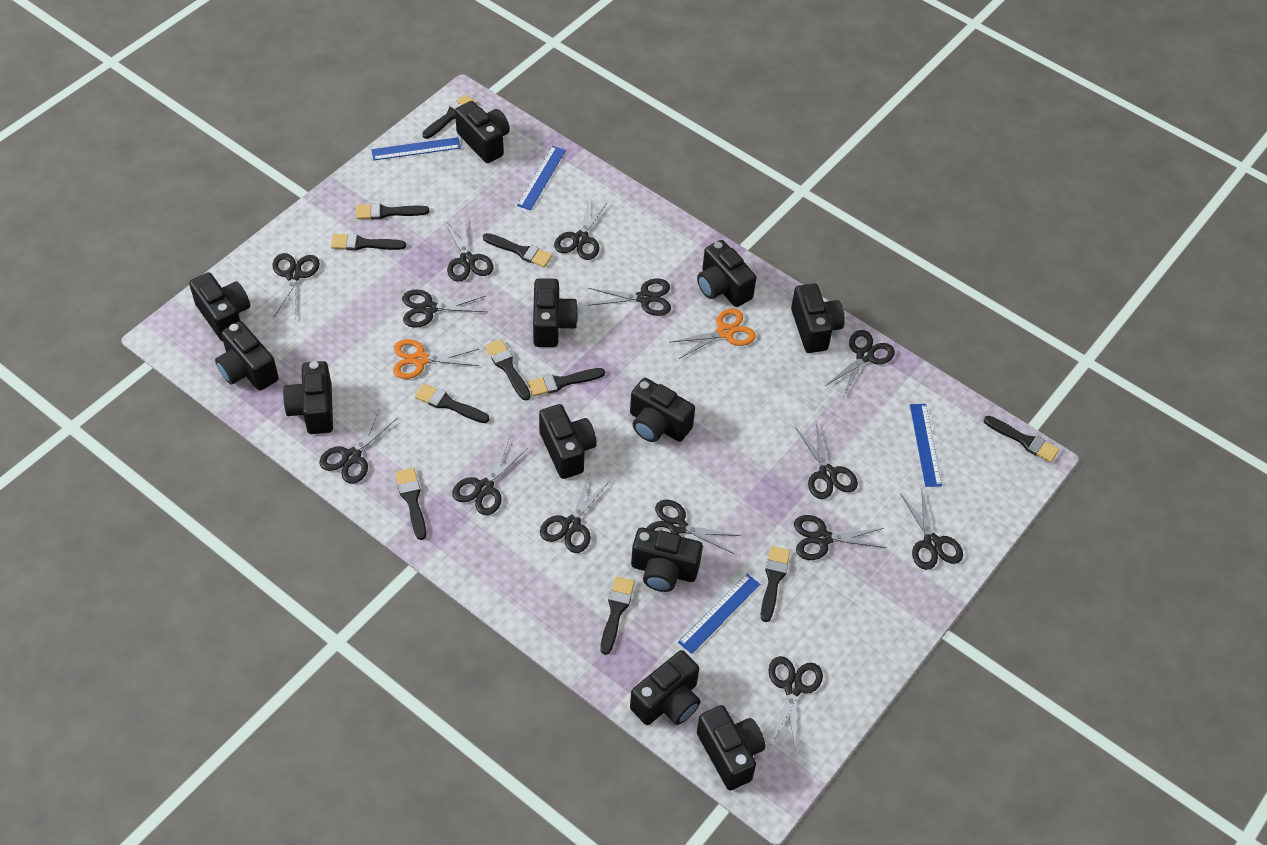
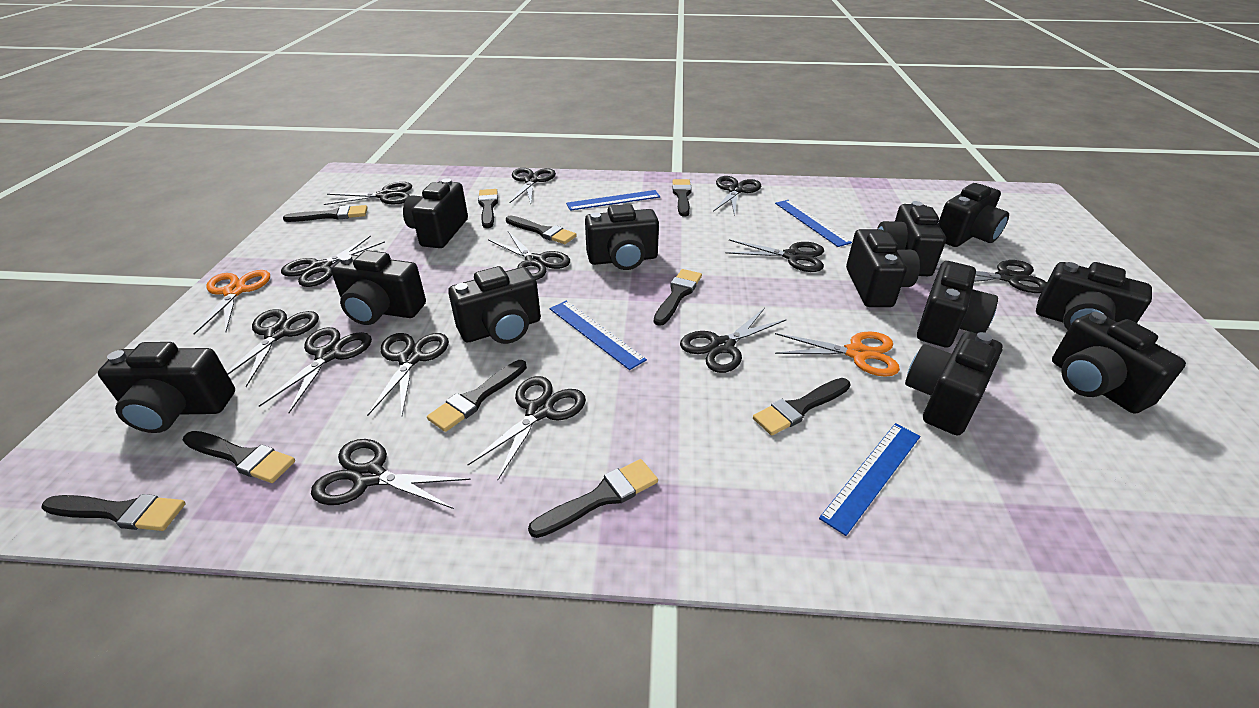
black brush: [331,233,406,251] [356,203,429,220] [395,468,426,540] [415,383,489,423] [422,95,477,139] [483,233,552,267] [485,339,531,401] [528,368,605,396] [601,576,635,655] [761,546,790,622] [984,416,1059,463] = 11 -> [42,494,186,531] [183,431,295,483] [283,205,368,222] [427,360,527,432] [478,189,498,228] [506,216,577,244] [528,459,658,538] [654,269,702,326] [673,179,692,217] [753,378,850,435] = 10
black scissors: [272,253,320,318] [319,410,398,484] [402,290,487,328] [444,218,494,282] [452,439,528,515] [540,475,610,553] [554,199,608,260] [588,279,671,316] [647,500,741,554] [768,656,823,748] [794,515,887,560] [795,422,858,499] [825,330,895,397] [900,490,963,570] = 14 -> [227,309,319,387] [259,327,372,413] [281,235,385,287] [311,439,471,509] [324,182,412,205] [367,333,449,416] [467,376,586,480] [488,231,570,280] [509,168,556,204] [680,308,787,373] [713,176,761,216] [726,239,824,272] [936,260,1047,293] = 13

